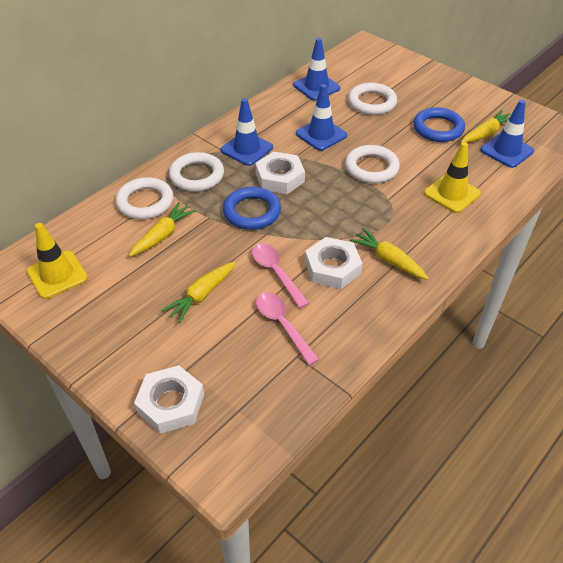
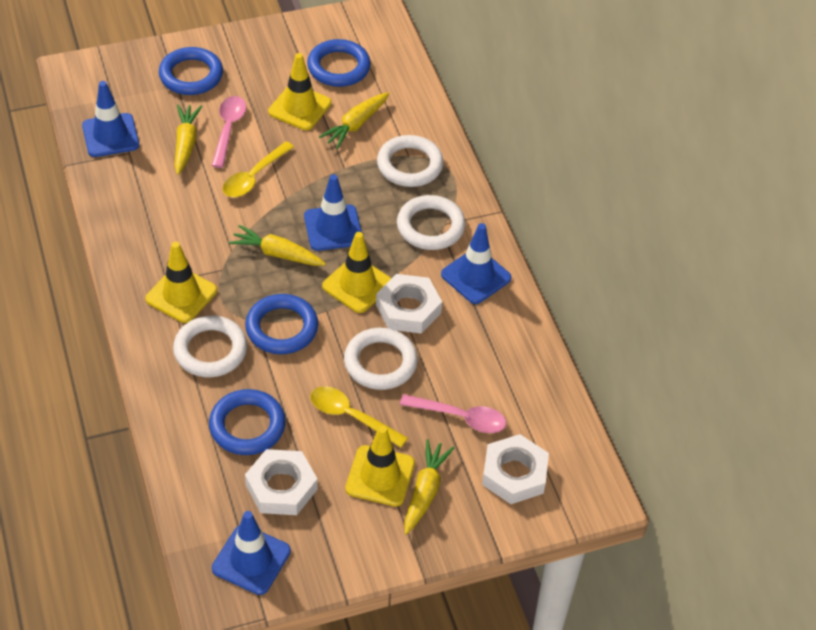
blue ring: [223,187,281,230] [413,107,465,142] = 2 -> [159,47,223,95] [209,389,286,455] [245,294,318,354] [307,39,371,87] = 4
yellow spoon: none = 0 -> [223,141,294,197] [310,386,408,448] = 2
yellow traffic cone: [27,223,88,299] [424,142,481,213] = 2 -> [145,242,217,323] [268,53,332,130] [322,232,392,313] [345,426,415,506] = 4

